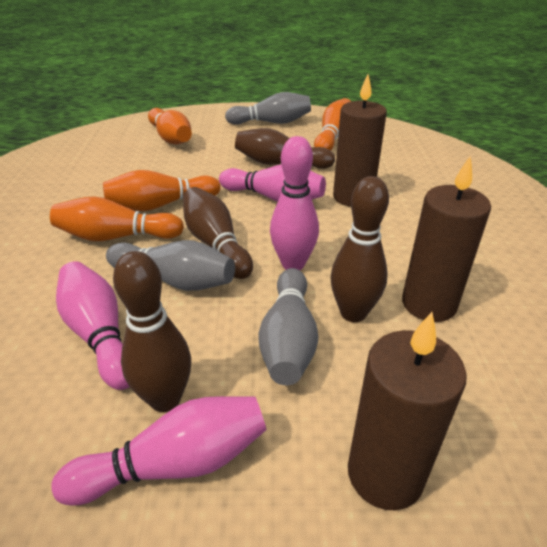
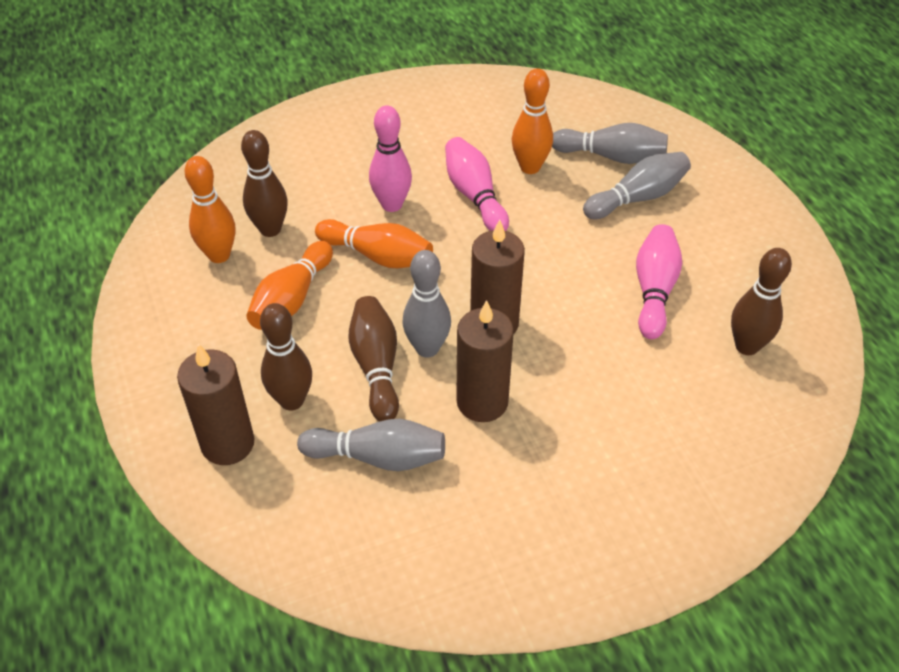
grey bowling pin: [106,240,235,291] [225,92,311,125] [258,268,318,385] = 3 -> [297,419,445,471] [402,250,451,358] [552,123,668,164] [583,152,691,219] = 4
pink bowling pin: [52,396,266,506] [56,261,129,390] [219,165,326,202] [270,136,319,270] = 4 -> [369,105,412,212] [445,137,509,231] [636,224,682,339] = 3

